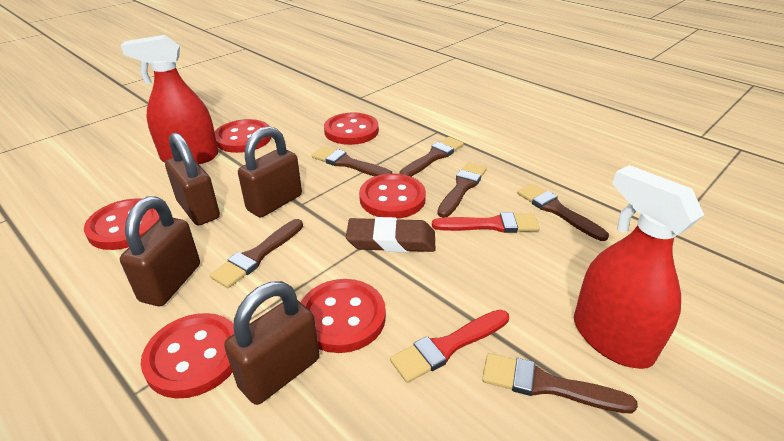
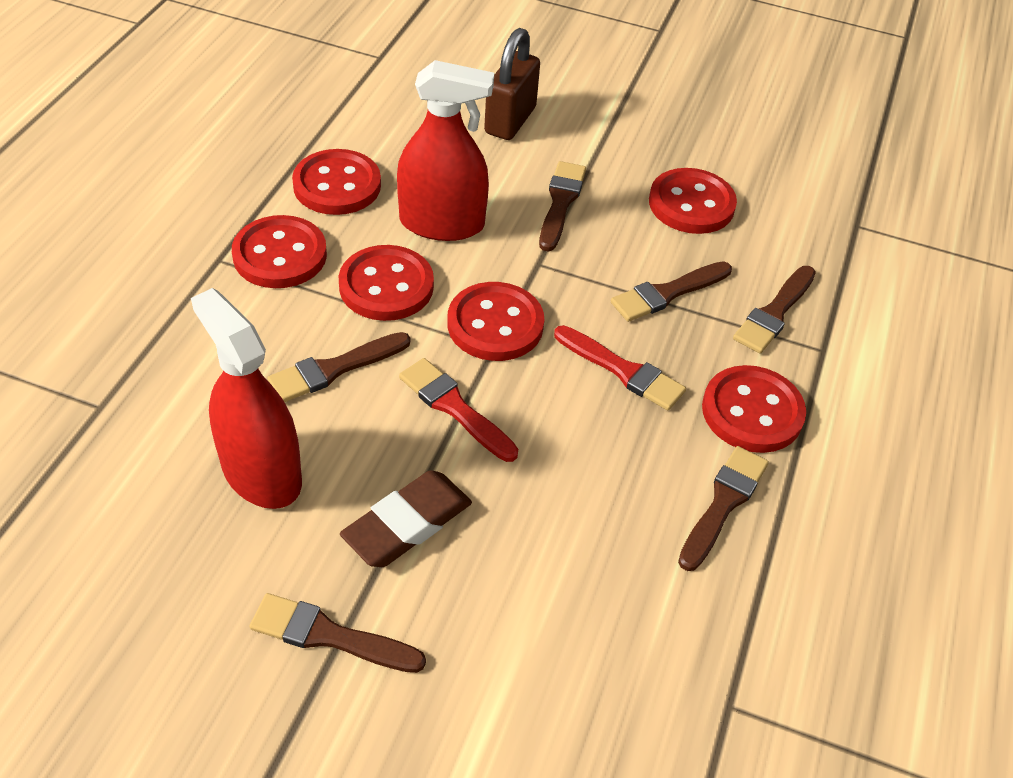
brown padlock: [120,197,200,306] [165,133,220,226] [224,281,319,405] [238,126,302,218] = 4 -> [484,28,540,140] = 1

